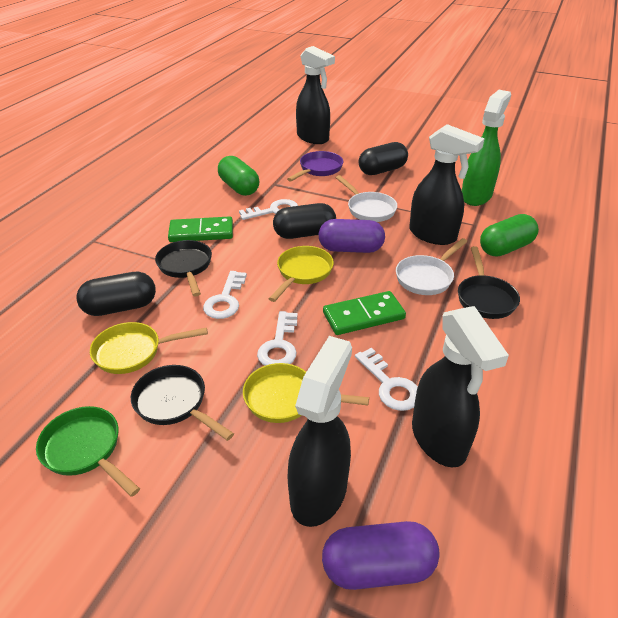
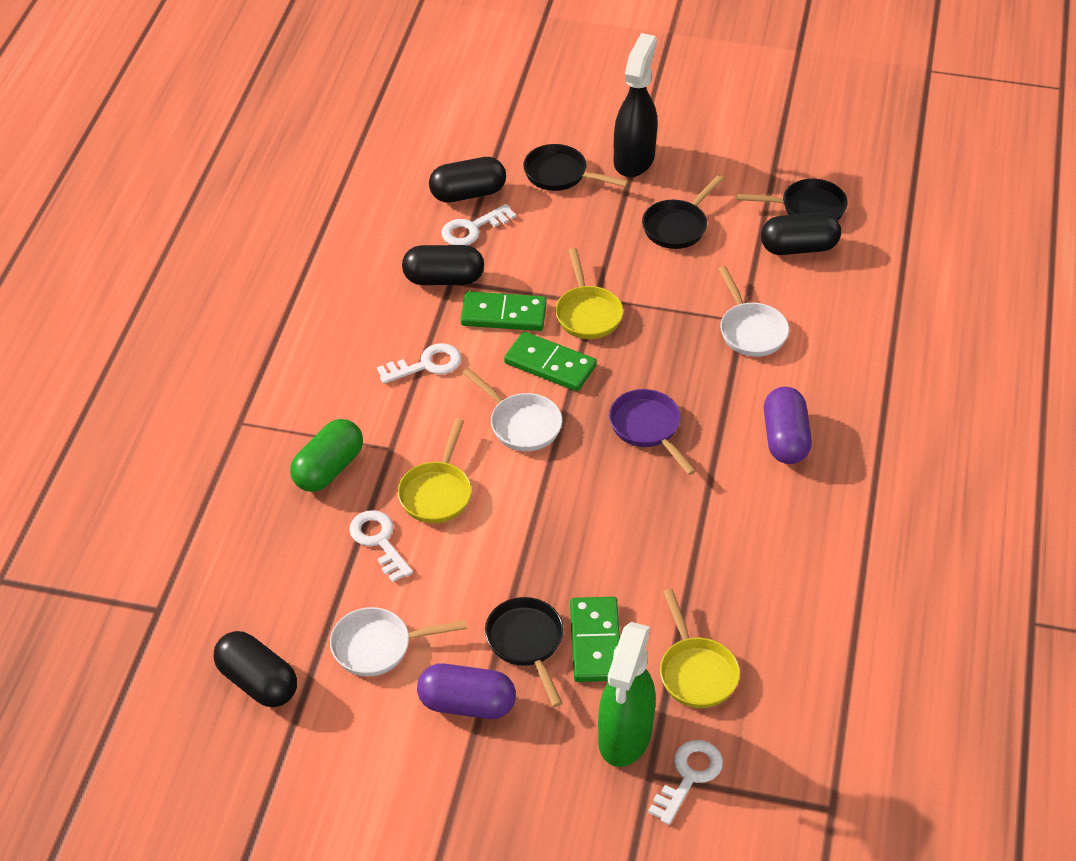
black capsule: [76,272,156,316] [273,203,336,239] [359,142,408,175] = 3 -> [214,631,297,707] [402,245,484,285] [429,157,506,203] [761,212,841,255] = 4
black pan: [131,365,234,441] [155,240,212,297] [458,246,520,319] = 3 -> [485,597,564,707] [523,144,628,191] [642,174,725,249] [736,179,848,220] = 4
black spray bottle: [288,336,352,527] [296,46,335,144] [409,124,485,245] [412,306,509,468] = 4 -> [614,33,658,177] = 1
green capsule: [218,156,259,196] [480,214,539,257] = 2 -> [290,419,363,492] = 1
green domino: [168,216,233,242] [323,291,406,335] = 2 -> [461,291,547,331] [504,331,597,391] [570,597,620,682] = 3
green pan: [36,406,140,497] = 1 -> none = 0
white pan: [336,175,397,222] [396,238,467,295] = 2 -> [330,607,467,676] [463,368,562,451] [718,266,789,357] = 3

